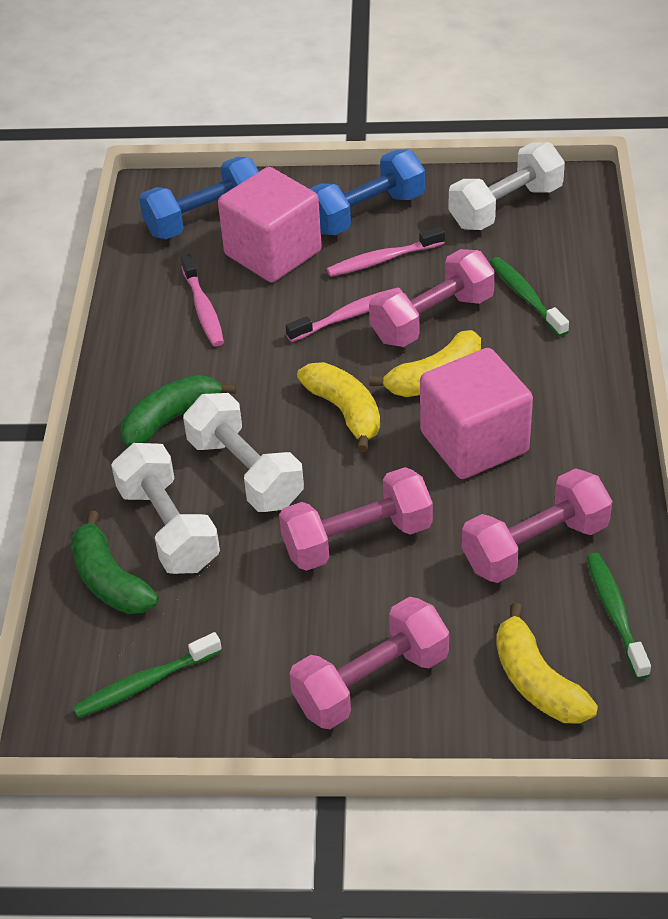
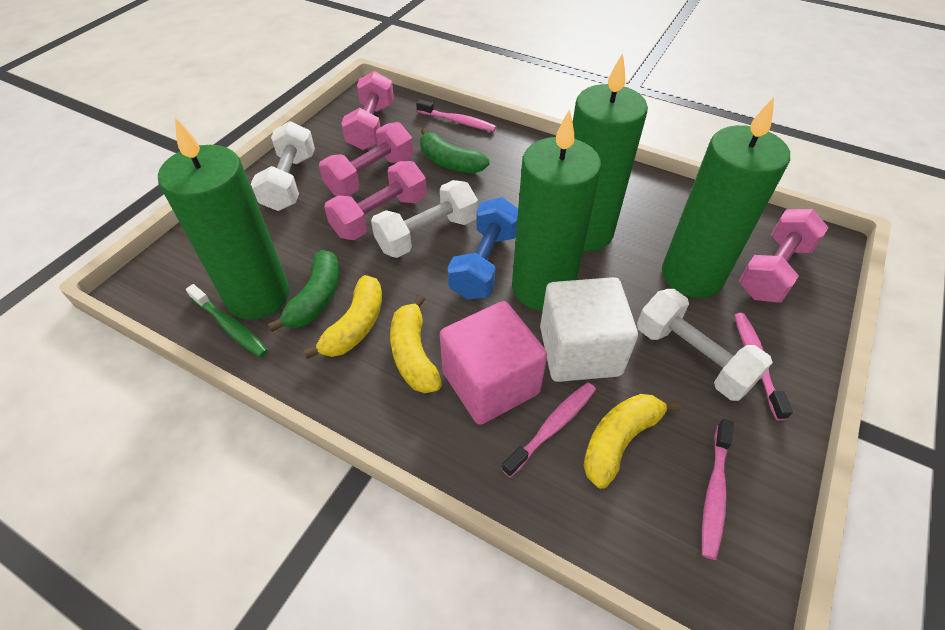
blue dumbbell: [139,157,259,239] [310,150,425,235] = 2 -> [447,197,518,300] = 1
green candle: none = 0 -> [158,118,289,320] [512,109,601,311] [573,53,648,251] [662,97,790,298] = 4
green toothbrush: [73,632,222,718] [490,257,569,337] [586,553,651,679] = 3 -> [186,284,268,358] = 1
pink cube: [218,167,322,282] [420,348,533,479] = 2 -> [440,301,547,425] = 1
pink toothbrush: [181,254,224,347] [286,288,403,342] [327,227,445,277] = 3 -> [416,99,497,132] [502,382,596,478] [702,419,734,560] [734,313,793,421] = 4
white cube: none = 0 -> [540,277,638,382] = 1

